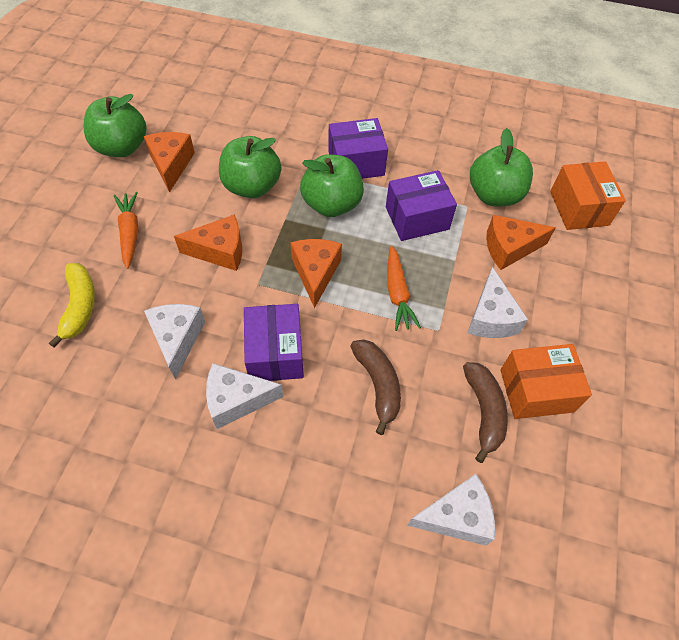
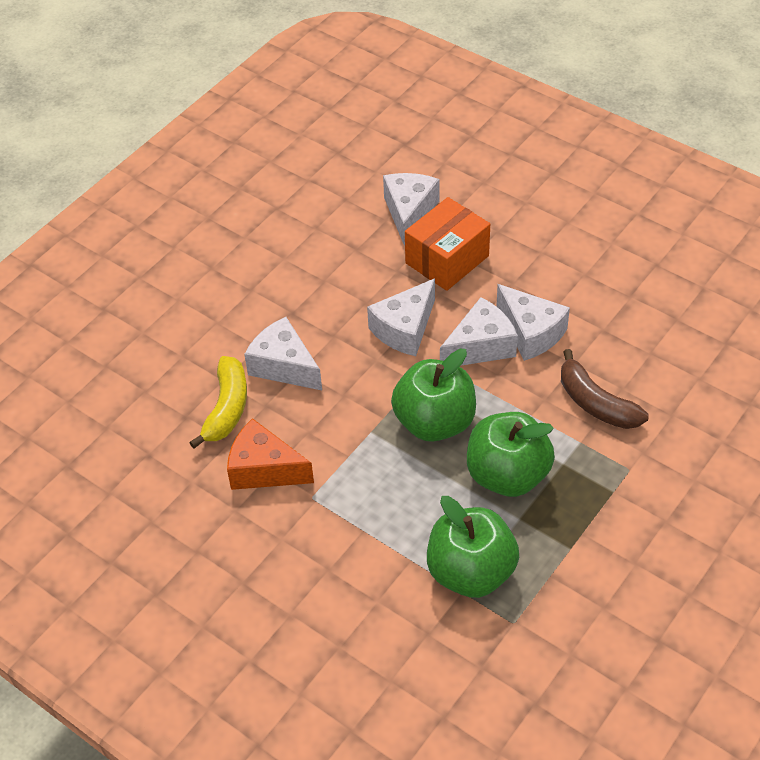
brown banana: [351,339,401,435] [463,362,508,463] = 2 -> [561,349,649,429] = 1
green apple: [84,94,146,157] [219,136,281,198] [300,154,364,217] [470,128,533,206] = 4 -> [391,349,476,442] [427,496,519,598] [467,412,555,497] = 3
orange box: [500,344,592,419] [550,161,626,230] = 2 -> [405,197,490,291] = 1
orange carrot: [114,192,138,269] [387,245,421,331] = 2 -> none = 0
orange cheese: [144,132,195,193] [174,214,242,271] [291,239,342,308] [486,215,556,270] = 4 -> [227,418,314,490] = 1
purple box: [244,304,304,381] [328,118,388,179] [386,170,457,241] = 3 -> none = 0
white cheese: [144,304,205,380] [206,363,283,429] [407,474,495,546] [467,267,528,338] = 4 -> [244,317,322,390] [367,278,435,356] [383,173,440,246] [440,297,518,366] [496,284,570,361] = 5

